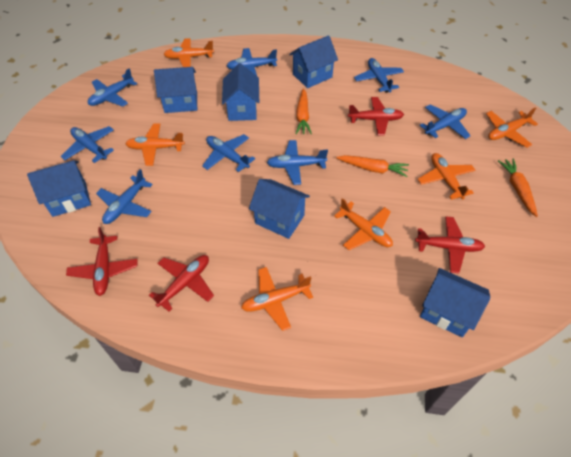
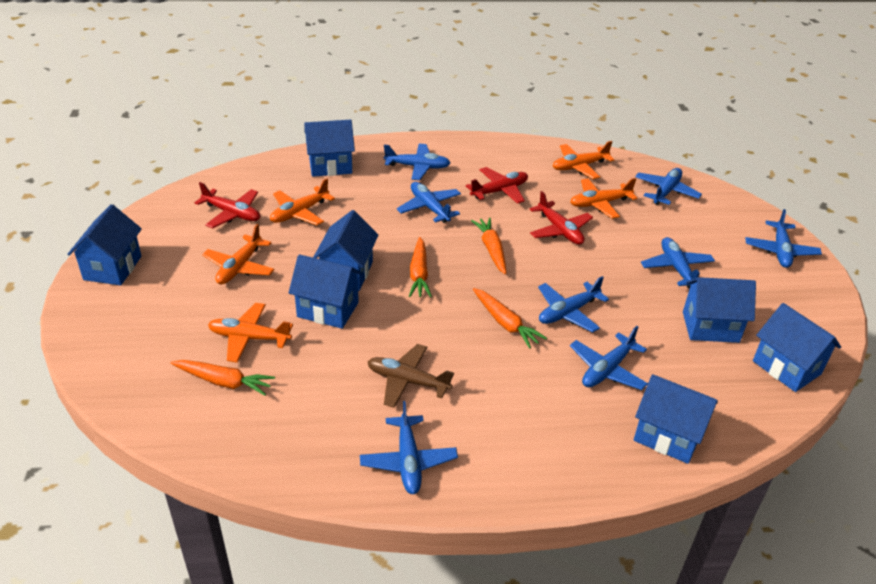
blue house: [27,160,91,217] [154,67,197,113] [222,63,259,121] [249,179,310,239] [289,35,338,88] [420,268,491,337] = 6 -> [68,204,142,285] [288,254,363,329] [304,120,355,177] [313,210,378,291] [634,374,718,464] [683,277,756,343] [753,303,841,392] = 7
brown plane: none = 0 -> [368,344,454,408] = 1
orange carrot: [296,88,312,134] [336,155,409,177] [498,158,538,217] = 3 -> [171,360,275,396] [409,237,432,297] [471,218,507,274] [473,288,547,349] = 4
orange plane: [125,124,185,166] [163,38,214,67] [241,267,313,331] [334,198,393,250] [418,153,475,200] [486,107,538,148] = 6 -> [202,224,275,285] [208,303,293,363] [270,179,335,225] [553,141,614,179] [570,178,637,219] = 5
red plane: [66,227,138,296] [149,255,214,312] [348,97,404,136] [415,216,485,274] = 4 -> [195,182,260,228] [466,167,528,204] [530,191,593,245] = 3

